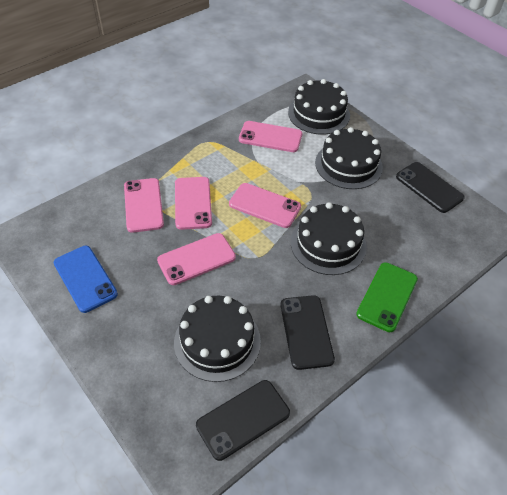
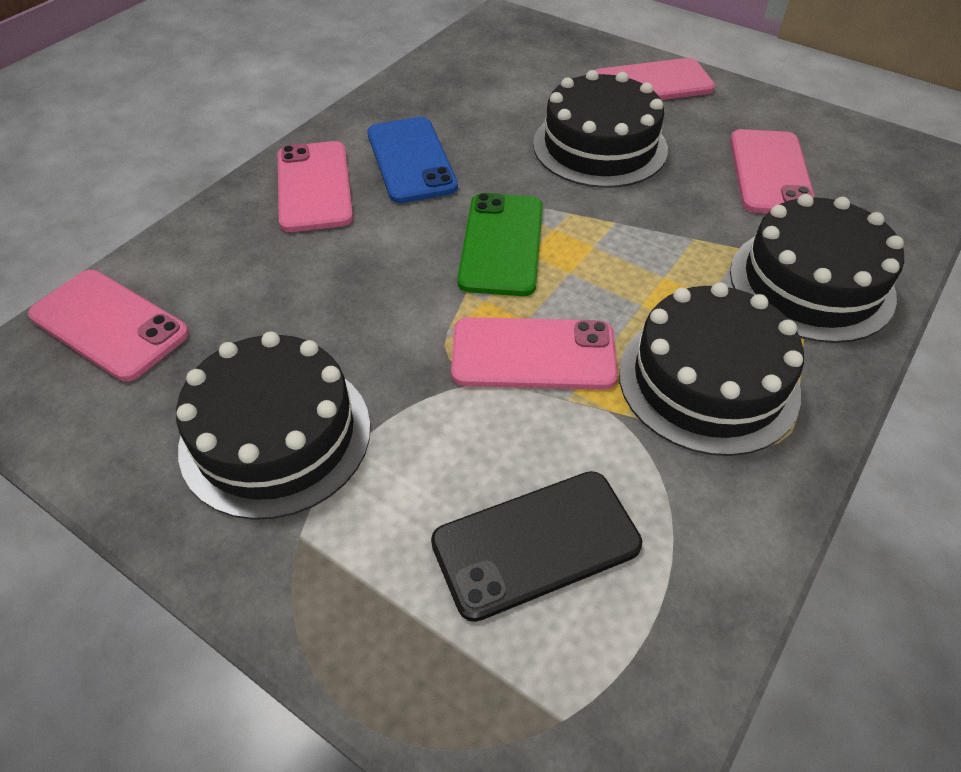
black phone: [196,380,290,461] [281,295,335,370] [396,162,465,213] = 3 -> [431,471,642,622] = 1

